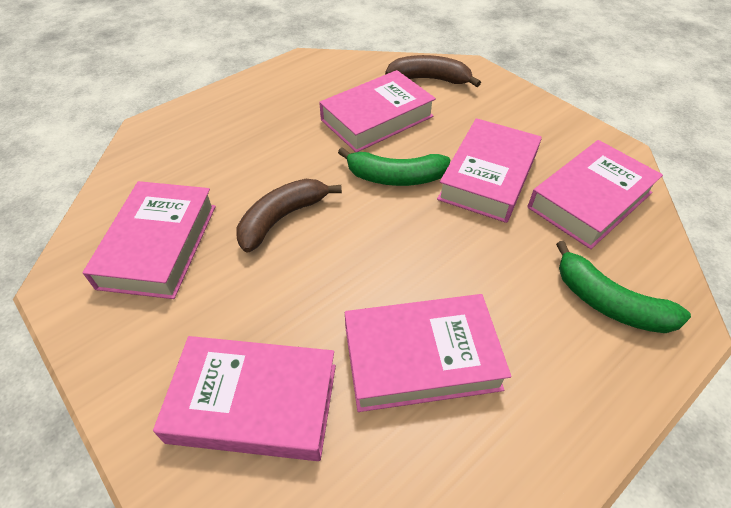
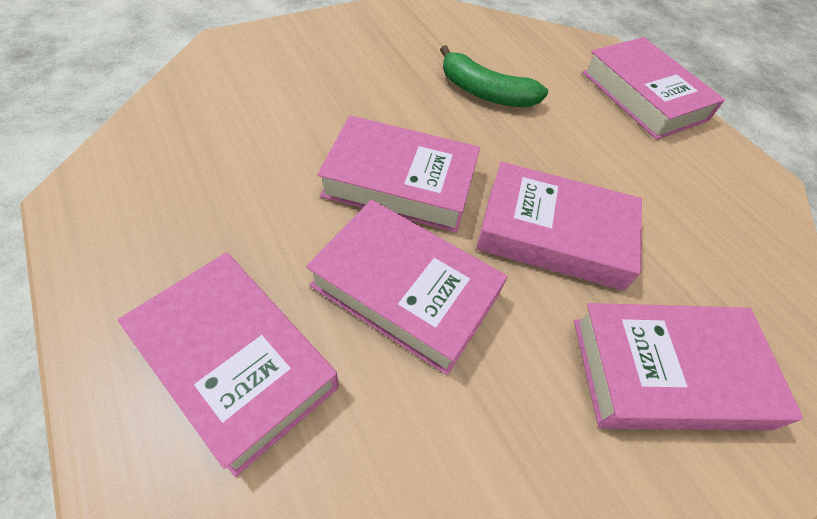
brown banana: [236,179,342,252] [385,55,481,87] = 2 -> none = 0
green banana: [338,147,450,186] [556,241,691,333] = 2 -> [440,45,548,107] = 1

